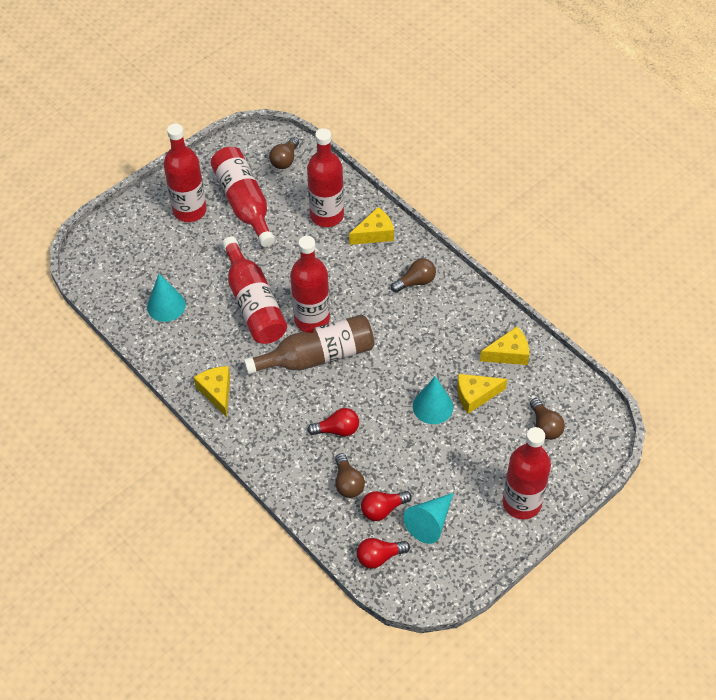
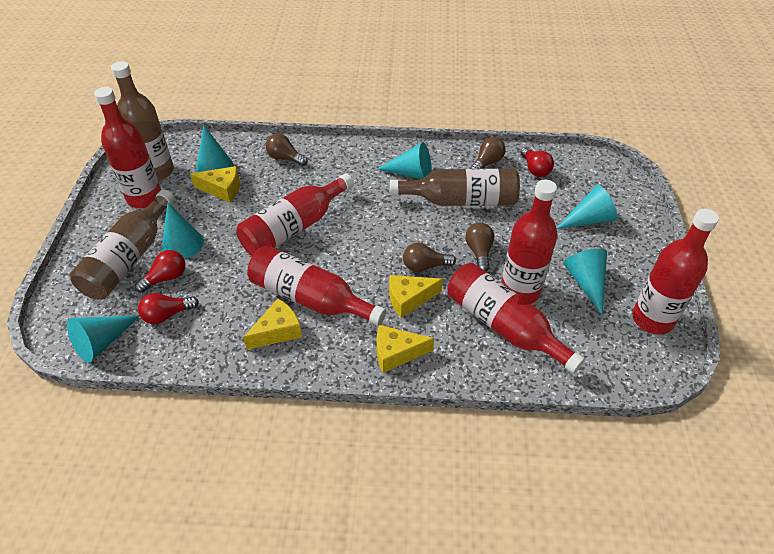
brown bottle: [244,315,374,375] = 1 -> [70,189,174,300] [111,61,174,181] [390,169,520,206] = 3
turquoise cone: [147,274,186,322] [403,493,454,544] [413,376,453,424] = 3 -> [67,315,140,363] [162,202,204,259] [196,125,233,172] [377,142,431,179] [557,185,617,229] [563,249,607,315] = 6

